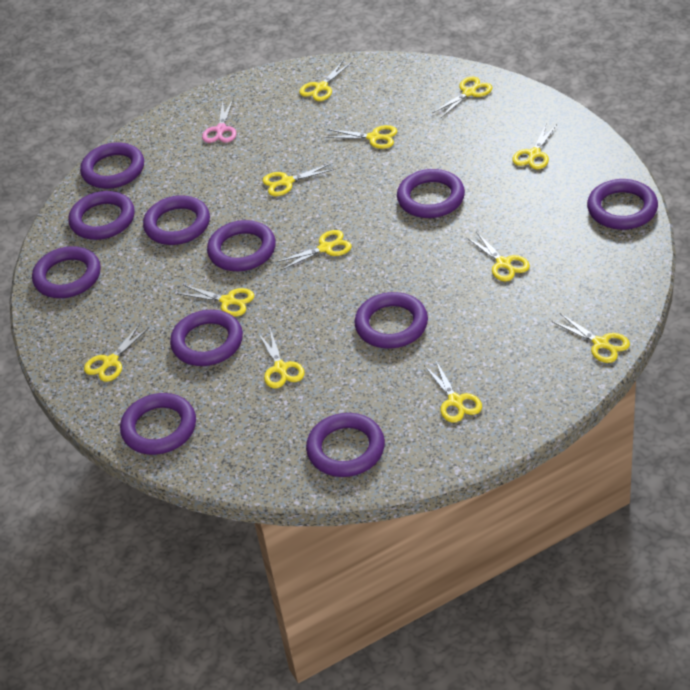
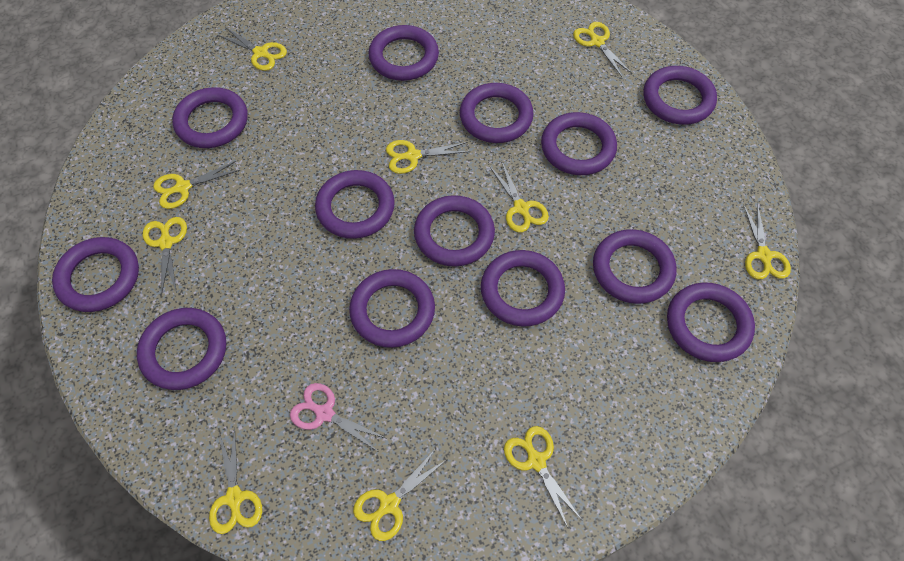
purple ring: [32,246,101,298] [68,191,135,240] [80,142,144,189] [120,393,196,455] [143,195,210,245] [170,310,243,366] [207,220,276,271] [306,413,385,477] [354,292,428,349] [397,169,465,218] [587,179,658,230] = 11 -> [52,237,139,312] [137,308,226,390] [172,87,248,148] [315,170,395,239] [349,269,435,348] [368,25,439,81] [414,195,495,267] [460,83,534,143] [481,250,565,327] [541,112,617,175] [593,229,676,304] [643,66,717,125] [667,282,755,362] = 13
yellow scissors: [84,324,149,382] [179,285,254,317] [258,329,305,388] [262,163,336,196] [277,230,352,270] [299,61,352,101] [325,125,397,149] [425,361,482,423] [433,77,492,118] [466,231,530,281] [512,122,557,170] [552,313,630,363] = 12 -> [143,217,187,296] [153,161,240,209] [209,427,262,534] [218,27,287,71] [353,450,446,541] [386,140,470,174] [490,162,549,232] [504,426,582,528] [573,22,632,77] [743,203,791,280] = 10

